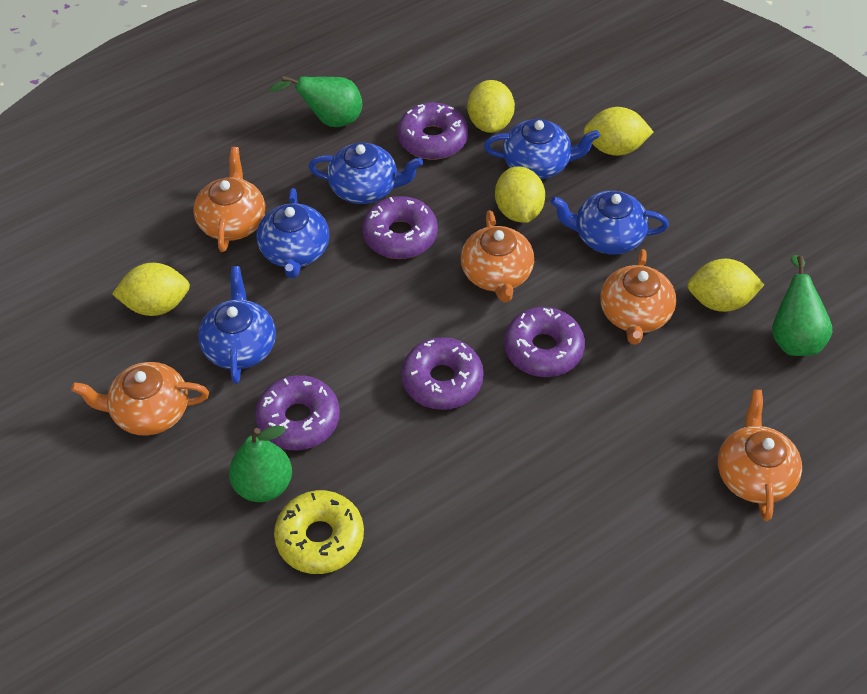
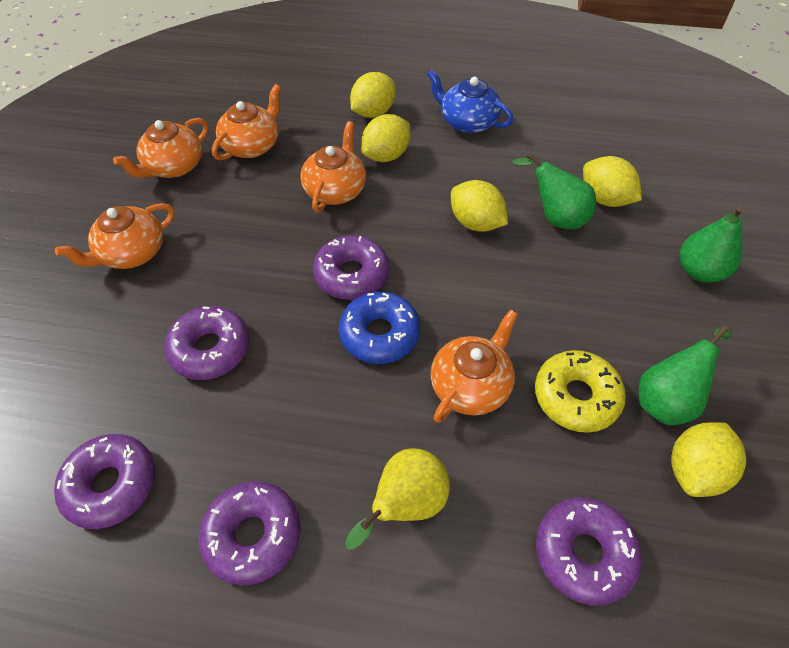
blue donut: none = 0 -> [339,292,420,364] = 1
blue teapot: [198,266,276,384] [256,188,330,278] [308,143,423,204] [484,119,600,179] [551,191,669,254] = 5 -> [427,69,513,133] = 1
yellow pear: none = 0 -> [345,449,450,550] = 1

